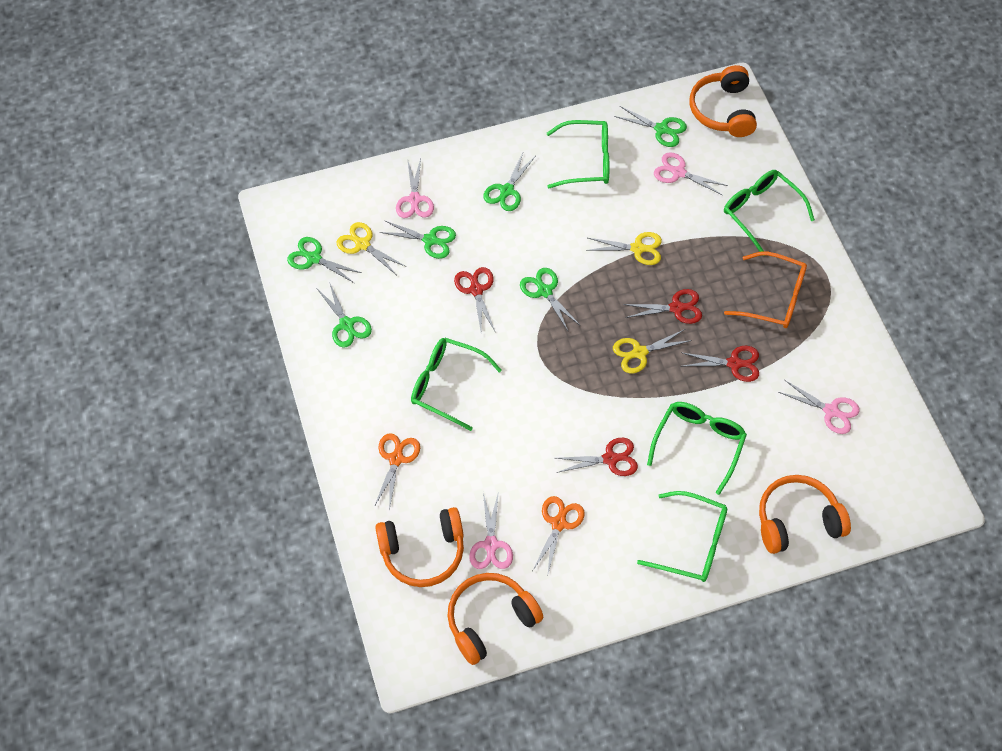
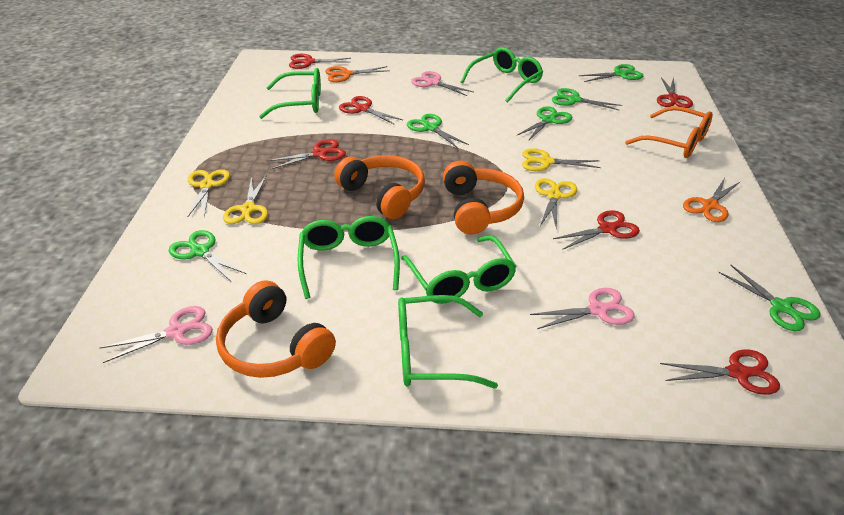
orange headphones: [375,507,464,587] [448,573,543,665] [690,65,757,137] [759,475,851,554] = 4 -> [216,280,336,378] [334,155,425,219] [443,161,524,234] = 3
pink scissors: [396,159,434,218] [469,491,513,569] [654,152,728,195] [778,380,860,434] = 4 -> [100,306,213,363] [411,71,474,96] [530,288,635,329] = 3
red scissors: [454,267,496,333] [556,438,638,476] [624,289,702,324] [683,346,759,382] = 4 -> [267,139,346,169] [289,54,351,69] [339,96,403,125] [553,210,640,250] [657,77,693,108] [660,349,780,395] = 6
yellow scissors: [337,222,406,275] [586,232,662,265] [613,329,692,373] = 3 -> [188,169,230,218] [223,176,268,224] [522,148,601,171] [535,178,577,230] = 4

